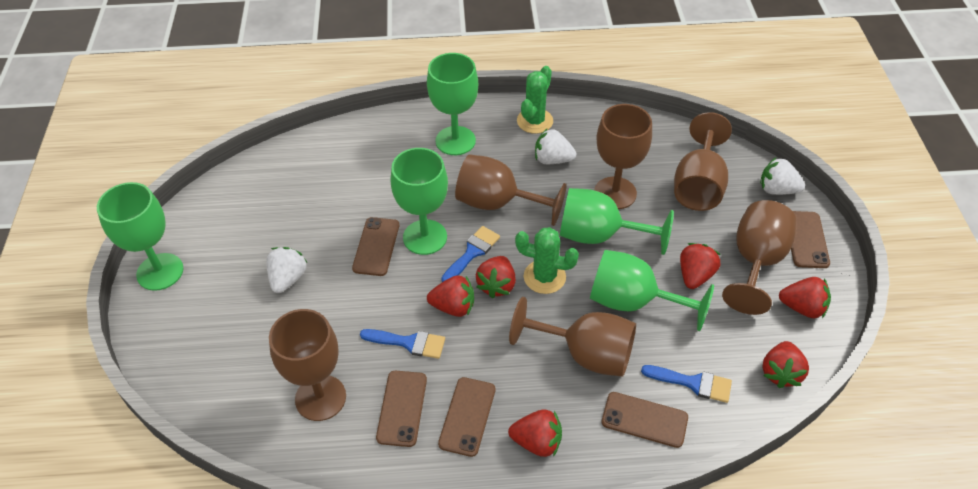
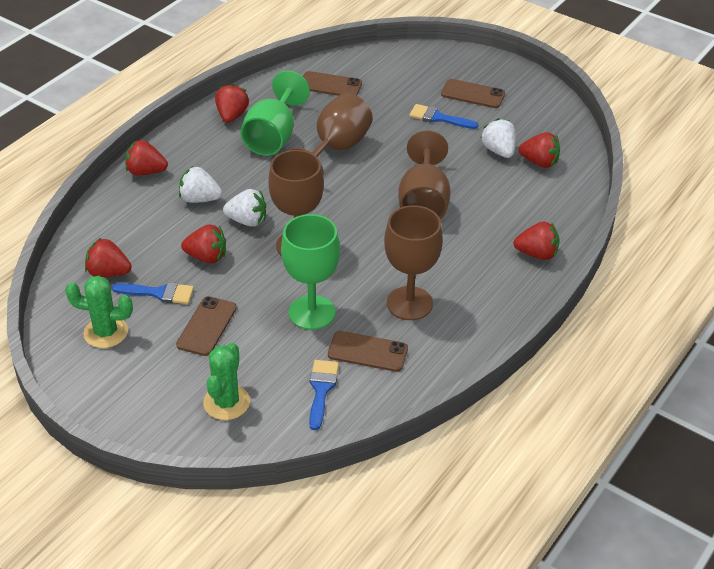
brown goblet: [269,309,346,421] [455,154,567,226] [509,297,636,377] [594,104,652,209] [674,112,732,211] [722,200,796,315] = 6 -> [268,150,324,256] [291,93,373,174] [384,205,443,320] [398,130,451,219] = 4
brown phone: [352,217,399,276] [376,371,427,447] [438,377,495,457] [602,392,688,448] [791,211,830,268] = 5 -> [176,296,237,356] [303,71,362,96] [328,331,408,372] [441,79,505,108] = 4
green goblet: [97,182,183,291] [390,148,448,255] [427,53,478,155] [560,188,674,255] [590,250,714,331] = 5 -> [240,71,310,156] [281,214,340,330] = 2

